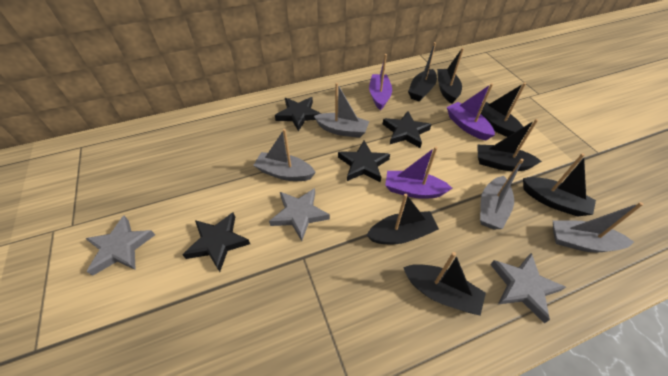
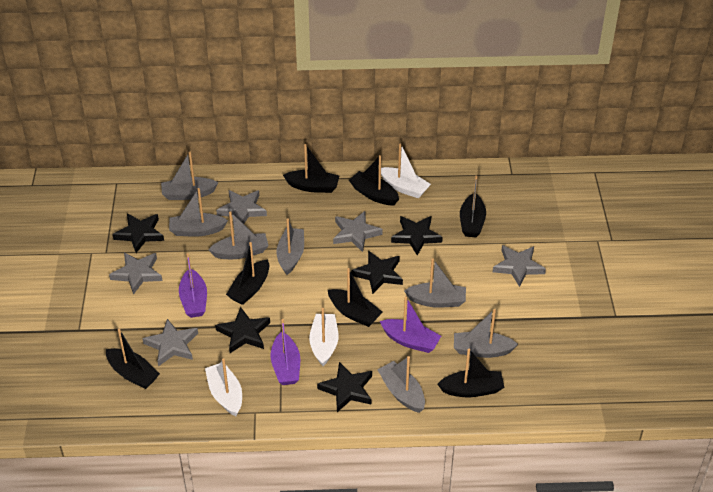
black star: [182,212,250,272] [275,97,321,132] [338,141,390,183] [383,111,432,148] = 4 -> [112,214,164,253] [215,307,270,353] [317,362,372,412] [351,251,403,294] [391,216,443,256] = 5
grey boat: [253,129,316,181] [314,83,369,138] [480,159,524,229] [553,202,643,252] = 4 -> [161,151,218,200] [169,188,228,237] [208,211,269,259] [276,219,304,275] [377,356,425,413] [404,258,466,308] [454,309,518,358] = 7
grey star: [85,216,155,276] [269,188,330,241] [490,253,566,323] = 3 -> [109,253,163,295] [142,319,198,366] [216,190,267,224] [333,211,383,252] [493,245,546,287] = 5
white boat: none = 0 -> [205,358,242,416] [309,308,339,366] [381,143,431,198] = 3

